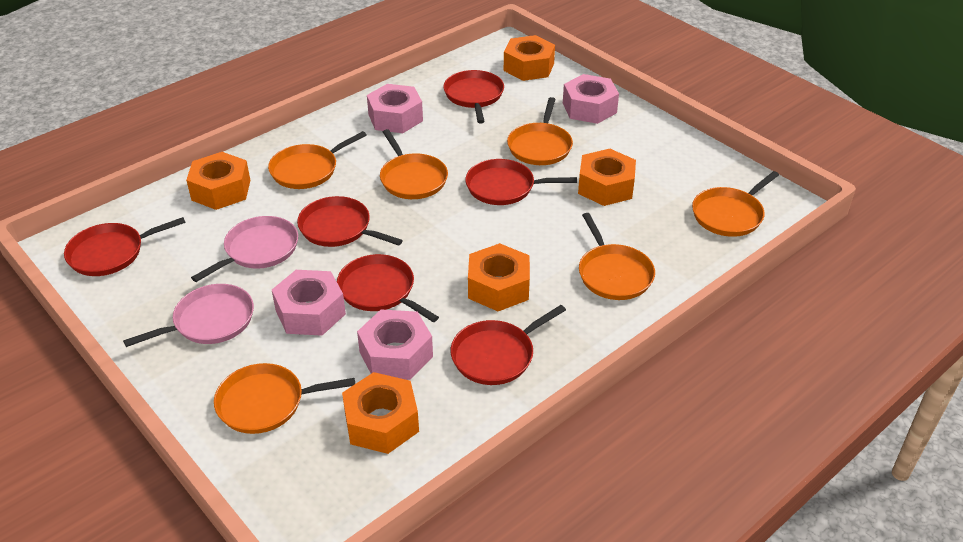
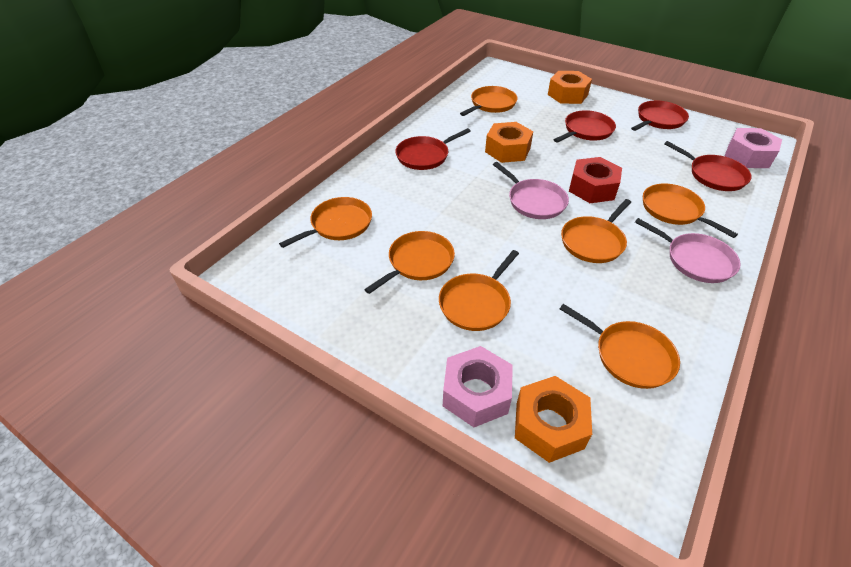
orange nut: [186,152,250,210] [342,372,419,454] [468,243,530,311] [504,35,555,81] [578,149,636,206] = 5 -> [485,122,533,163] [515,376,592,463] [548,71,592,104] = 3
orange pan: [214,363,355,434] [268,131,367,189] [380,129,448,199] [507,97,573,165] [579,213,655,300] [692,171,779,237] = 6 -> [279,197,372,248] [364,231,455,294] [439,250,519,331] [460,86,518,116] [560,304,680,389] [561,199,631,263] [643,184,738,238] = 7
pink nut: [272,270,346,336] [357,310,433,380] [367,84,423,133] [563,74,619,124] = 4 -> [443,346,513,427] [725,128,782,168] = 2
red nut: none = 0 -> [569,157,622,203] = 1
red pan: [64,217,186,276] [297,196,403,247] [337,254,439,322] [443,70,504,124] [451,305,566,385] [465,159,577,205] = 6 -> [395,128,471,170] [554,110,616,143] [631,100,689,131] [664,141,752,191] = 4

